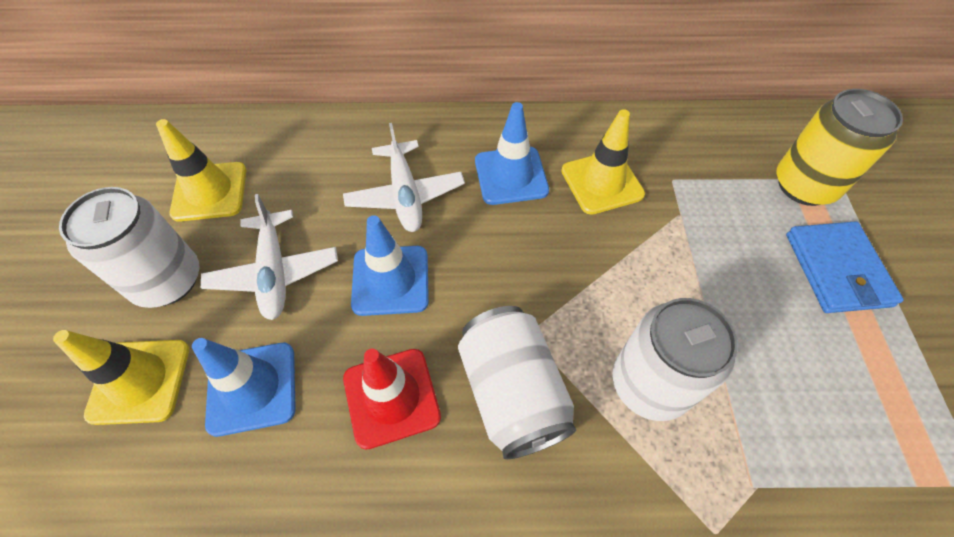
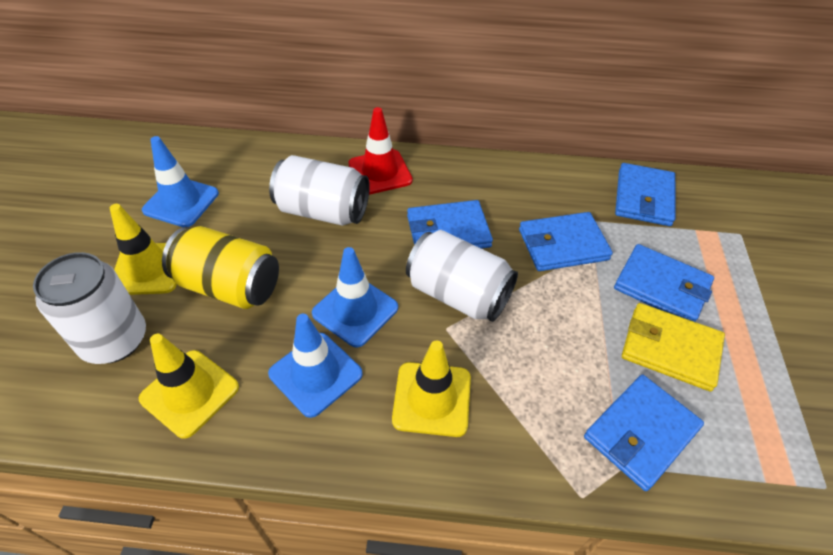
blue wallet: [786,221,904,313] = 1 -> [407,200,493,249] [519,212,613,271] [584,375,704,491] [614,244,714,322] [615,163,676,226] = 5
white plane: [201,194,338,320] [343,123,465,232] = 2 -> none = 0
yellow wallet: none = 0 -> [622,303,725,391] = 1

